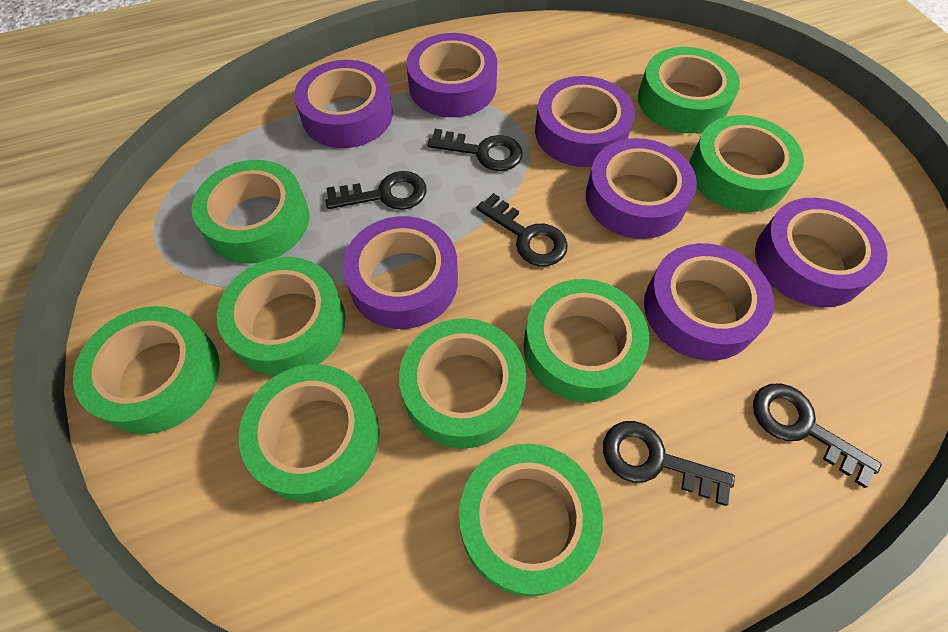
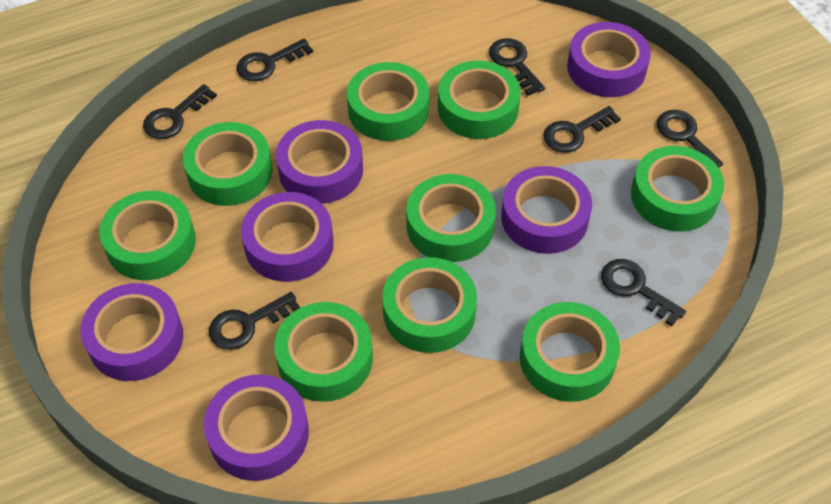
black key: [326,171,426,210] [427,129,523,171] [476,193,568,266] [603,421,735,506] [753,383,882,488] = 5 -> [143,84,217,139] [209,292,300,350] [237,39,313,81] [489,38,545,96] [543,106,621,153] [601,259,686,326] [657,110,723,168] = 7
purple tape: [294,60,393,148] [343,216,458,329] [406,33,497,117] [535,76,635,167] [586,138,697,239] [644,243,774,361] [755,198,887,308] = 7 -> [81,283,183,381] [204,374,309,481] [241,192,334,282] [276,120,363,204] [501,166,592,254] [567,22,651,97] = 6

